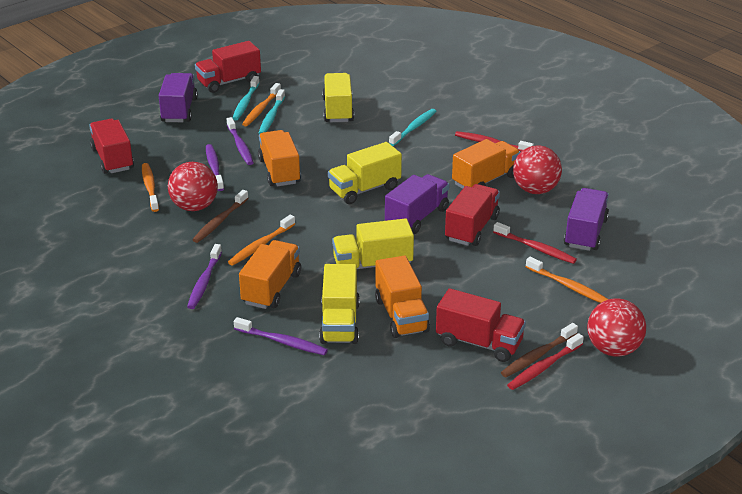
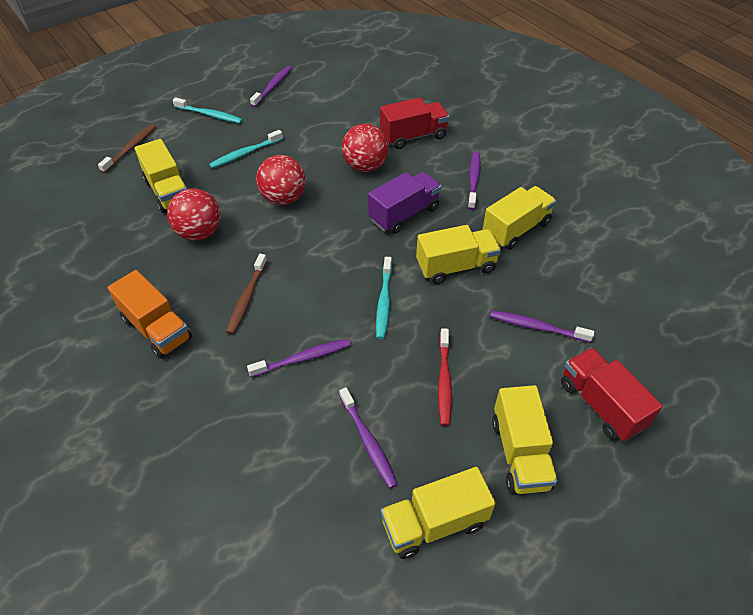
orange toothbrush: [142,163,159,212] [228,215,295,266] [242,83,281,126] [526,257,608,303] = 4 -> none = 0
orange truck: [239,240,301,309] [258,130,301,186] [375,255,430,338] [452,139,521,189] = 4 -> [108,270,192,359] = 1
purple toothbrush: [187,244,222,309] [206,144,224,191] [227,117,254,165] [234,317,328,355] = 4 -> [247,339,351,377] [250,66,292,107] [339,387,398,489] [468,152,480,210] [490,310,594,343] = 5
purple truck: [159,73,198,122] [385,174,449,234] [564,188,609,251] = 3 -> [368,172,441,234] = 1
red toothbrush: [455,131,534,152] [493,222,577,264] [507,333,584,390] = 3 -> [438,328,452,426] = 1
red truck: [89,119,134,174] [195,41,261,93] [436,288,526,362] [445,184,500,246] = 4 -> [380,97,450,149] [561,347,663,441] = 2
yellow truck: [319,264,360,344] [322,73,354,122] [328,142,402,204] [332,218,414,269] = 4 -> [135,139,187,213] [381,467,496,559] [416,225,501,284] [482,186,556,250] [492,385,558,494] = 5

